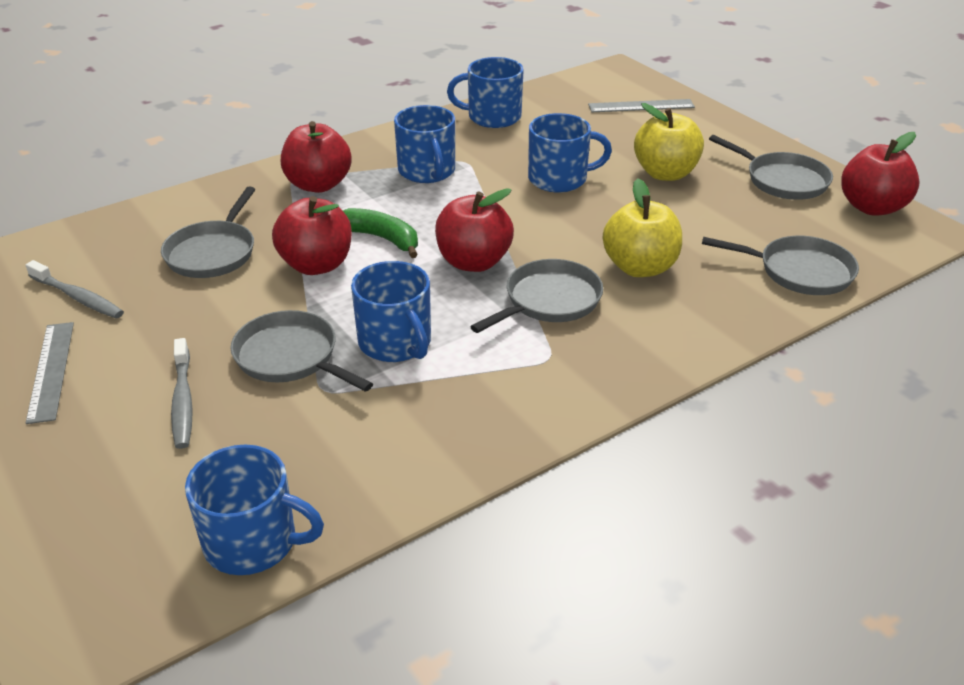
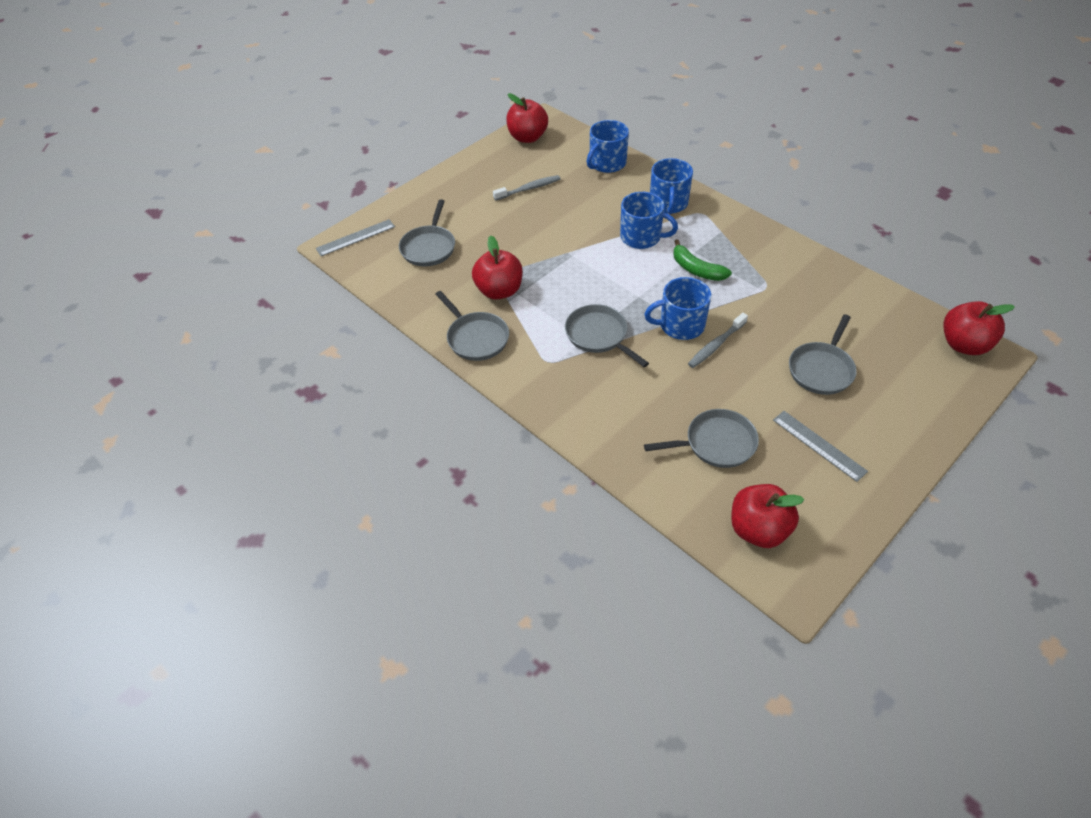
blue mug: [185,445,324,575] [351,261,431,362] [394,105,455,183] [447,57,524,128] [528,113,612,193] = 5 -> [587,120,629,173] [620,192,678,249] [644,277,711,340] [650,158,693,214] = 4
yellow apple: [603,179,682,277] [634,103,704,181] = 2 -> none = 0

